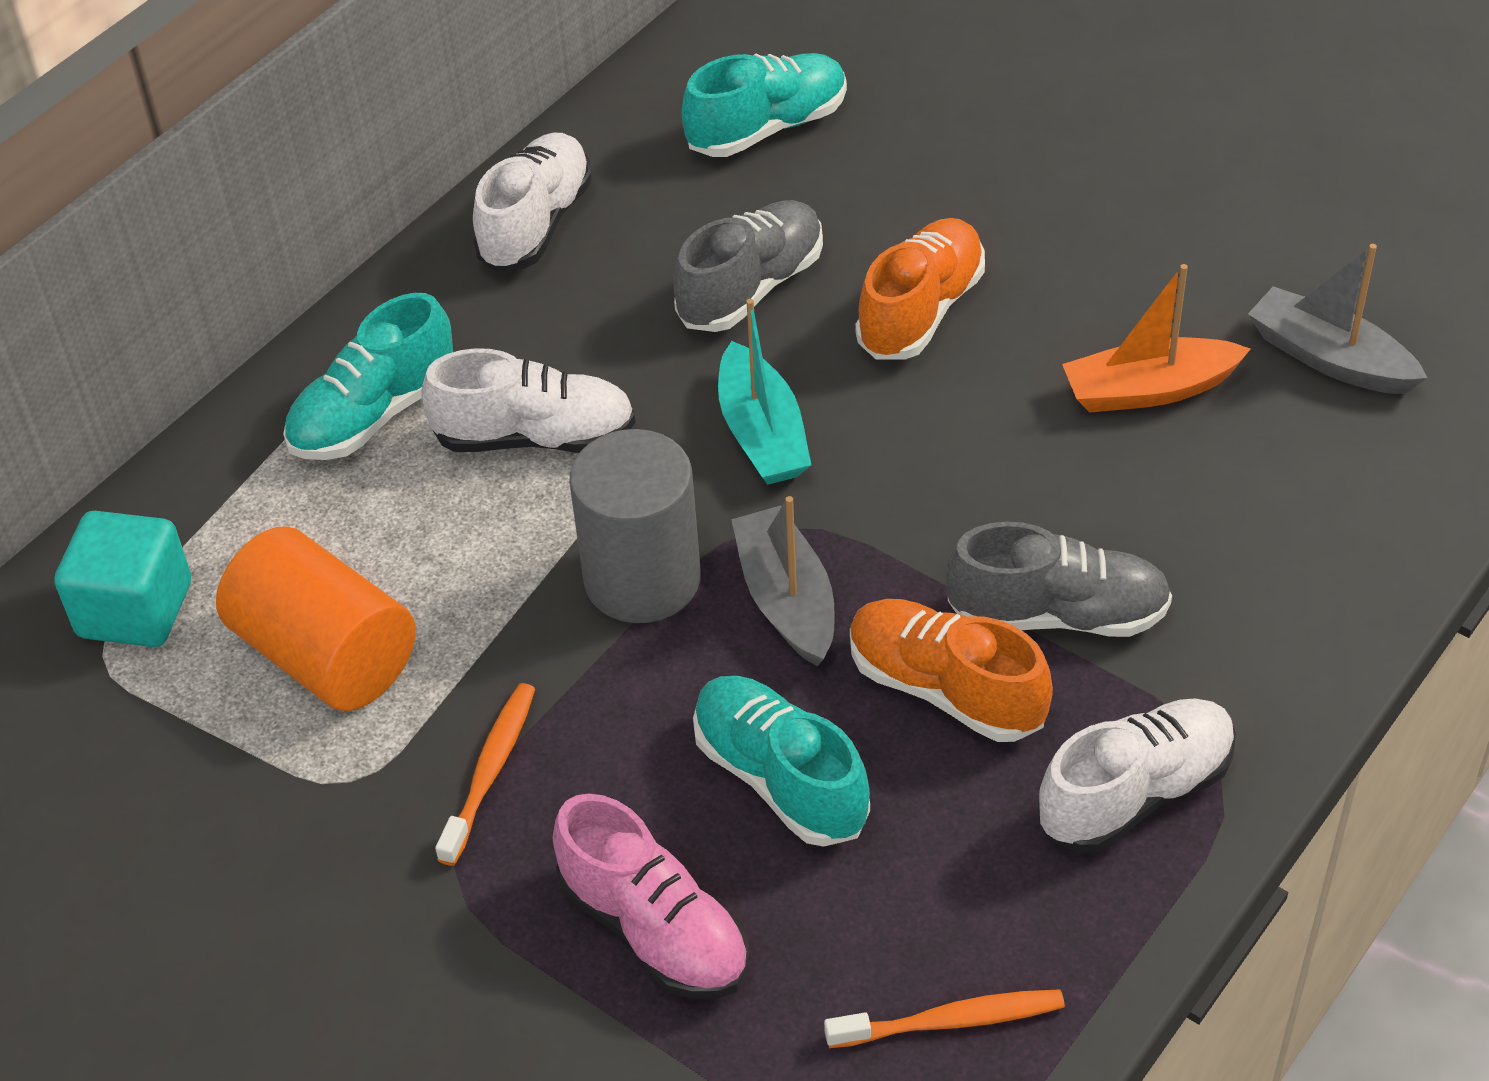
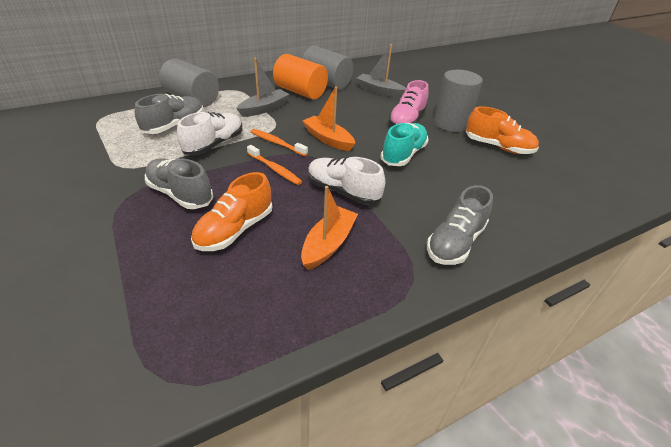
grey cylinder: [569,429,701,623] = 1 -> [159,59,219,107] [302,46,353,90] [434,70,483,132] = 3
grey shoe: [673,200,823,332] [946,522,1172,637] = 2 -> [135,94,203,134] [145,158,213,209] [427,185,493,265] = 3
orange boat: [1062,264,1250,413] = 1 -> [301,186,358,270] [303,86,355,151] = 2
turquoise boat: [718,299,811,485] = 1 -> none = 0
turquoise cube: [54,511,191,647] = 1 -> none = 0
turquoise shoe: [283,293,453,460] [682,53,847,157] [693,676,870,847] = 3 -> [380,123,429,166] = 1
white shoe: [421,348,636,453] [473,133,592,272] [1037,698,1236,853] = 3 -> [177,112,242,155] [308,157,385,205] = 2

